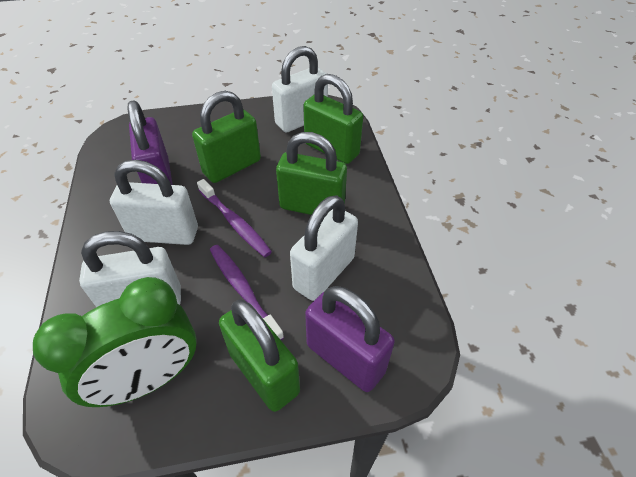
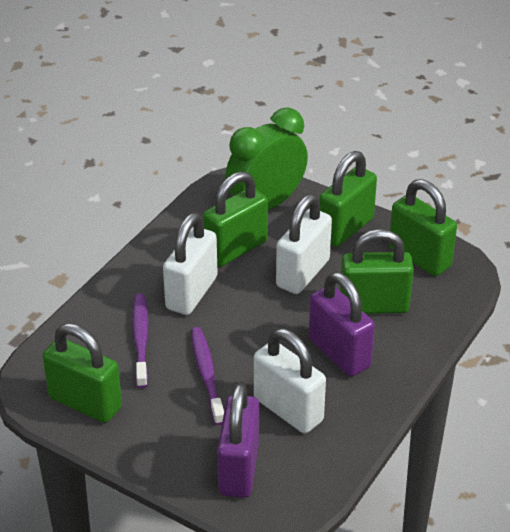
green padlock: [192,91,261,183] [219,299,300,412] [276,132,347,215] [303,74,363,164] = 4 -> [43,323,122,423] [203,171,268,267] [319,151,377,247] [340,229,414,314] [389,179,457,276] = 5
white padlock: [79,231,181,307] [110,160,198,245] [272,46,328,132] [290,195,358,301] = 4 -> [163,213,218,315] [254,329,326,433] [276,194,332,294] = 3

